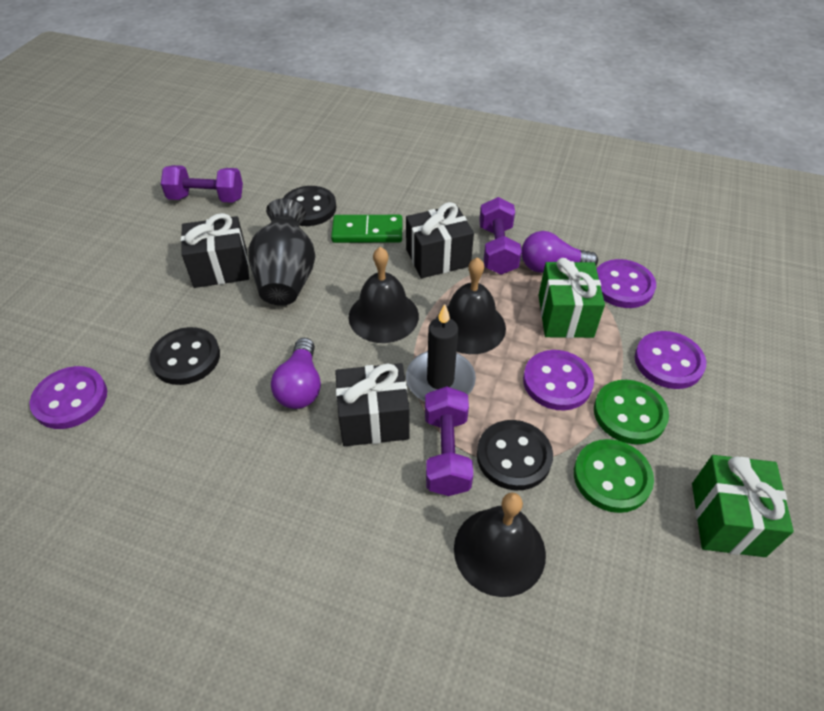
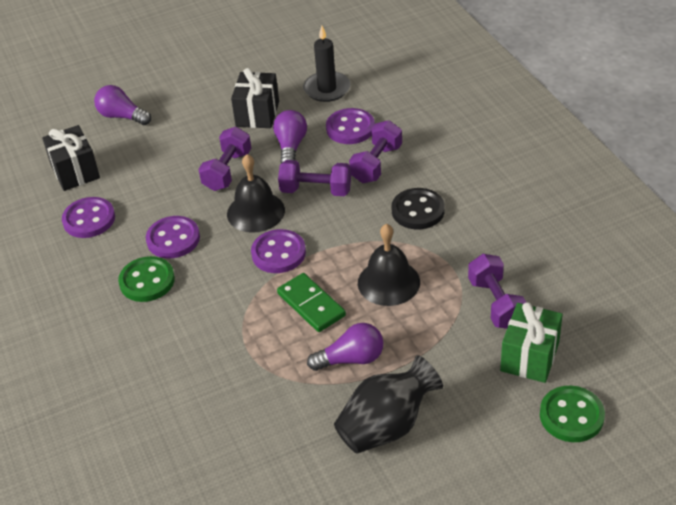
black bell: [349,247,419,343] [437,257,506,354] [454,493,546,597] = 3 -> [227,154,285,233] [358,224,420,306] = 2
black button: [149,327,220,385] [283,186,336,226] [477,420,553,491] = 3 -> [392,188,445,229] = 1
black gift: [181,213,249,288] [335,363,410,446] [406,202,474,278] = 3 -> [42,125,100,191] [231,68,279,128] = 2
green gift: [538,258,605,338] [692,455,794,557] = 2 -> [500,302,563,383] = 1
purple dumbbell: [161,165,243,203] [425,386,473,496] [479,197,522,275] = 3 -> [198,127,251,191] [278,160,351,196] [349,120,402,183] [468,254,527,329] = 4
purple light bulb: [271,338,321,409] [521,231,598,273] = 2 -> [94,85,151,125] [273,110,307,163] [307,323,383,371] = 3

